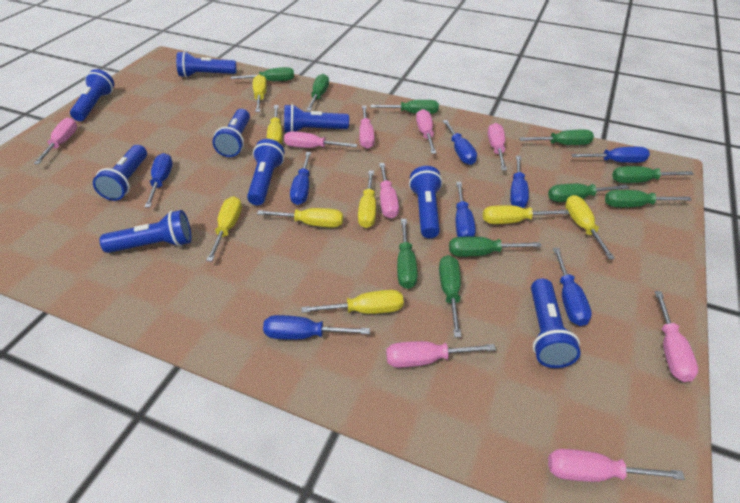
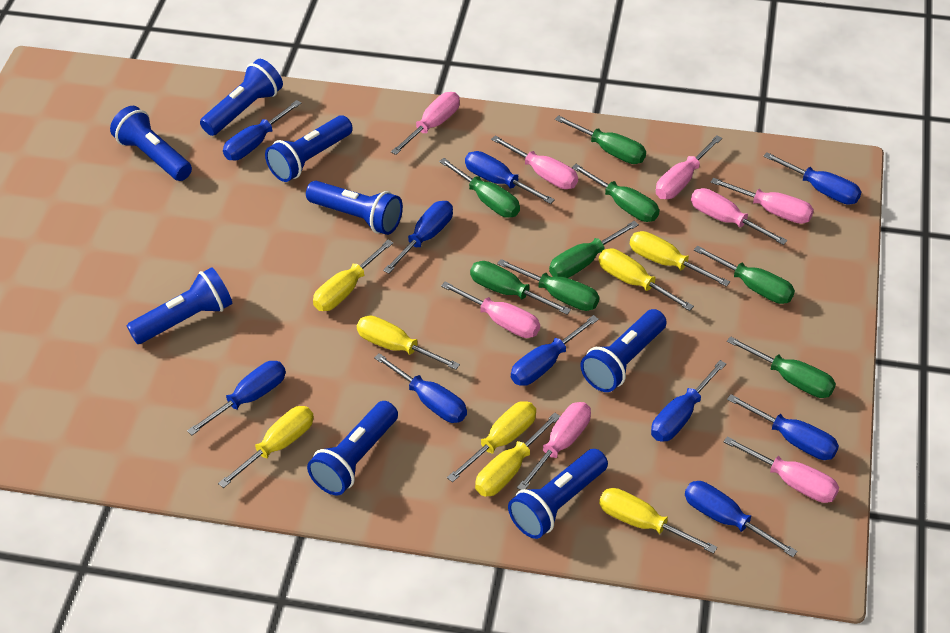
blue flashlight: [70,69,114,121] [93,145,147,201] [100,210,192,253] [176,51,237,78] [212,109,250,157] [247,139,285,205] [284,104,349,132] [409,166,443,238] [531,279,581,368] = 9 -> [110,106,192,181] [127,267,232,344] [200,59,283,136] [265,115,353,182] [306,181,403,235] [307,401,398,495] [508,449,608,539] [580,309,667,392] = 8
blue screwdriver: [145,153,173,208] [263,315,370,340] [290,152,311,205] [443,120,477,165] [456,182,476,237] [510,155,529,208] [553,248,592,326] [571,147,650,163] = 8 -> [187,361,286,435] [223,100,301,160] [374,353,467,423] [383,201,453,274] [465,151,555,204] [511,315,599,386] [651,360,726,442] [685,481,797,557] [727,394,839,460] [763,152,861,205] = 10
green screwdriver: [231,67,294,81] [306,74,329,111] [371,100,439,114] [397,219,418,289] [439,255,461,337] [449,237,542,257] [519,130,594,145] [548,184,629,202] [605,190,692,207] [612,166,694,183] = 10 -> [439,158,520,218] [470,261,571,315] [497,259,599,311] [549,221,639,278] [555,115,646,164] [572,164,659,222] [694,246,795,304] [727,336,836,398] = 8
pink screwdriver: [34,118,77,164] [284,131,357,148] [359,106,375,149] [379,163,399,219] [386,341,496,368] [416,109,436,154] [488,123,507,171] [548,449,685,482] [655,291,698,382] = 9 -> [391,92,460,155] [441,281,540,338] [491,135,578,189] [517,402,591,490] [656,135,722,199] [691,188,787,245] [711,178,814,224] [723,436,839,503] = 8

